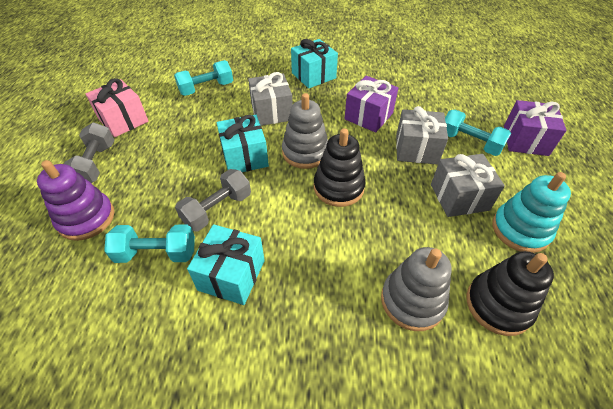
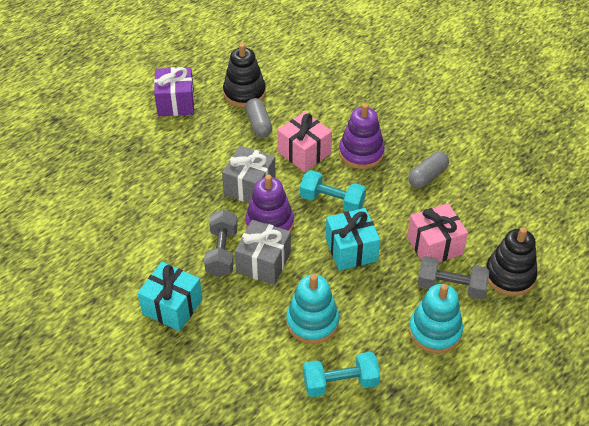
grey capsule: none = 0 -> [245,98,272,138] [408,151,449,188] = 2
grey gift: [248,72,293,126] [396,106,448,164] [431,154,505,217] = 3 -> [222,146,276,203] [235,220,291,285] = 2
grey stacking toy: [282,93,328,169] [381,247,452,331] = 2 -> none = 0
pink gift: [85,78,148,137] = 1 -> [277,112,332,172] [407,203,468,262] = 2
purple gift: [345,76,398,132] [504,100,566,156] = 2 -> [154,67,194,116] = 1
purple stacking toy: [37,160,114,241] = 1 -> [245,175,294,231] [339,103,385,169] = 2
turquoise dumbbell: [104,225,195,263] [174,60,233,96] [445,110,511,156] = 3 -> [300,170,366,212] [303,352,380,397] = 2
turquoise gift: [187,224,265,305] [217,115,269,172] [291,39,338,88] = 3 -> [138,262,203,331] [326,208,380,271] = 2
turquoise stacking toy: [492,172,571,253] = 1 -> [286,274,339,344] [409,284,463,353] = 2

